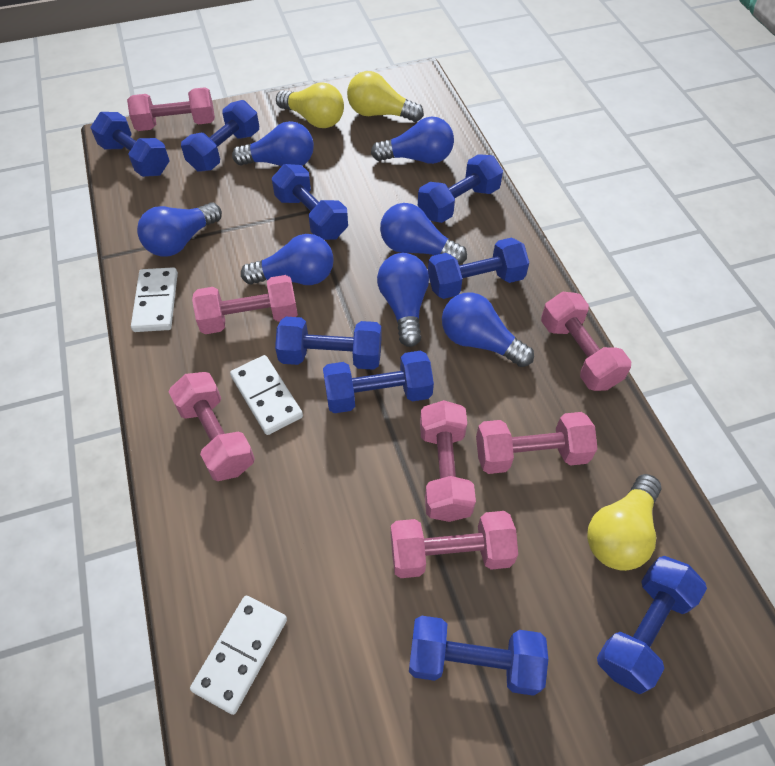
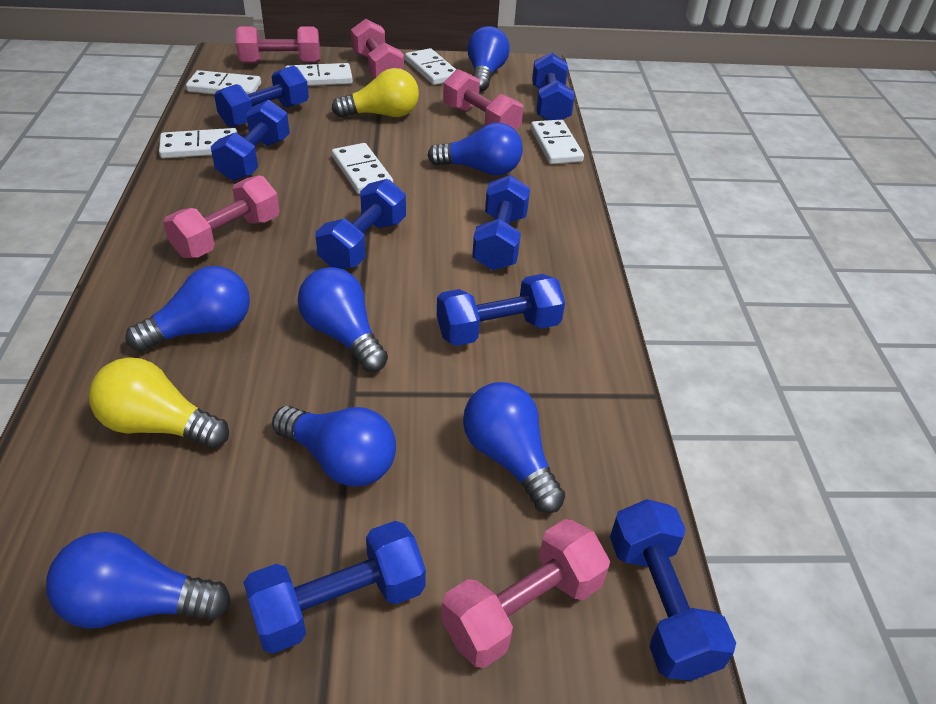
blue dumbbell: [91,112,169,177] [181,100,259,172] [272,164,348,240] [275,317,382,370] [323,351,434,413] [409,616,548,696] [418,154,503,223] [428,237,529,299] [597,556,707,694] = 9 -> [211,100,290,181] [214,66,309,128] [243,521,426,654] [316,179,406,269] [437,274,565,346] [472,175,530,270] [532,52,575,120] [610,499,736,681] = 8
pink dumbbell: [127,87,215,131] [169,372,255,481] [192,275,298,334] [391,511,518,578] [420,400,476,522] [476,412,598,474] [541,292,631,391] = 7 -> [163,175,280,258] [236,27,320,63] [351,19,404,79] [441,519,610,668] [443,69,523,131] = 5
white domino: [131,267,178,332] [190,596,287,715] [230,355,303,435] = 3 -> [159,128,237,159] [186,70,261,94] [285,63,353,86] [332,143,393,194] [405,48,456,85] [531,120,584,164] = 6
yellow light bulb: [276,82,344,128] [347,71,424,122] [587,474,661,571] = 3 -> [89,357,229,449] [332,68,419,118] = 2

